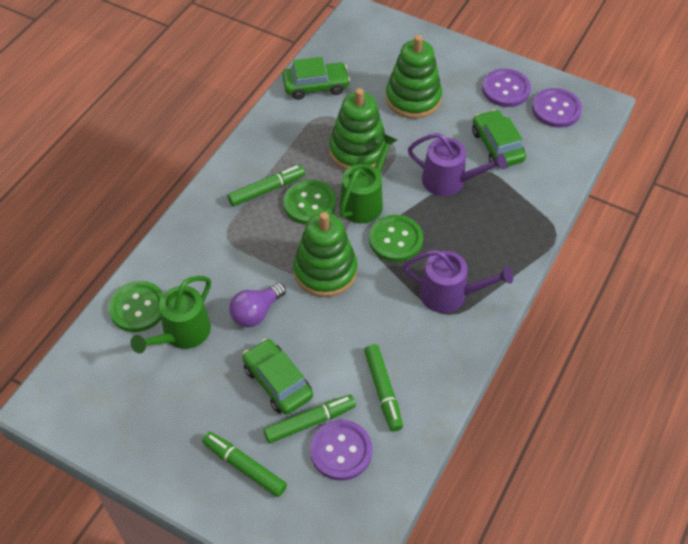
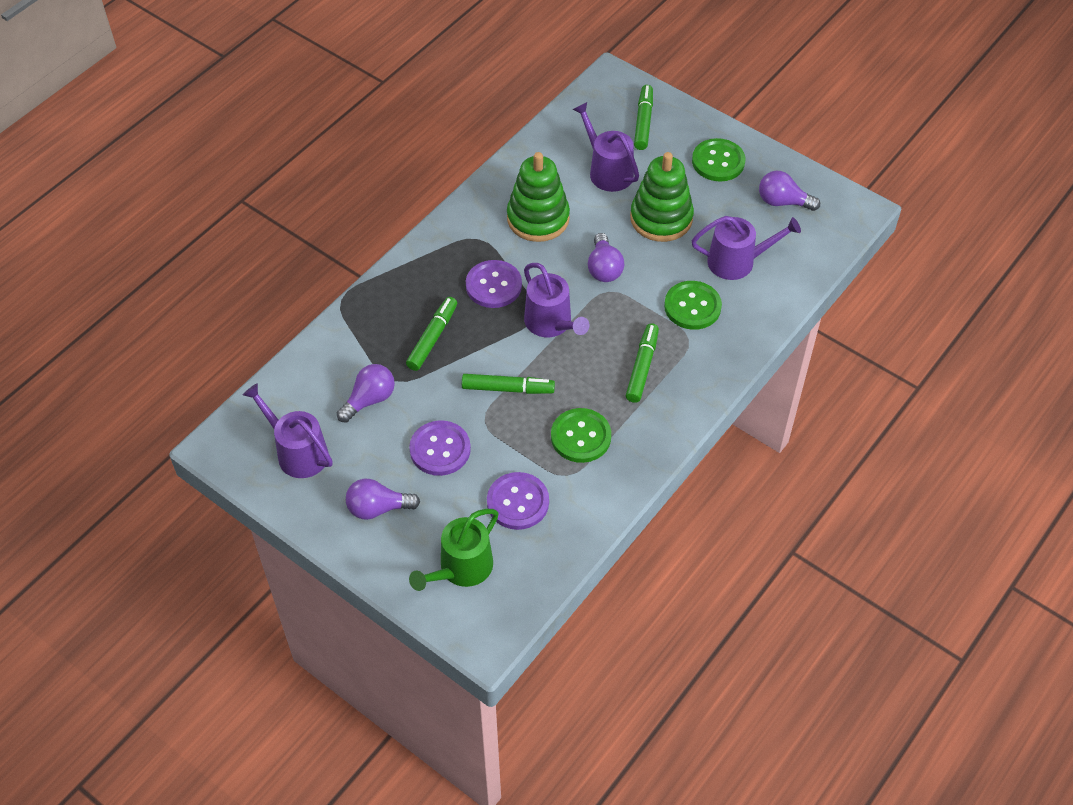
green car: [242,339,313,415] [282,57,350,100] [472,110,526,167] = 3 -> none = 0
green stacking toy: [293,212,358,297] [329,88,385,170] [386,35,442,119] = 3 -> [507,152,570,242] [630,152,694,242] = 2
green watering can: [131,276,211,353] [340,134,397,223] = 2 -> [409,509,499,591] = 1
purple light bulb: [229,283,286,327] = 1 -> [337,364,395,422] [346,479,420,520] [588,233,625,282] [759,171,820,211] = 4
purple watering can: [403,250,513,313] [408,133,507,196] = 2 -> [243,383,333,478] [524,263,589,337] [573,102,639,192] [691,216,801,280] = 4

